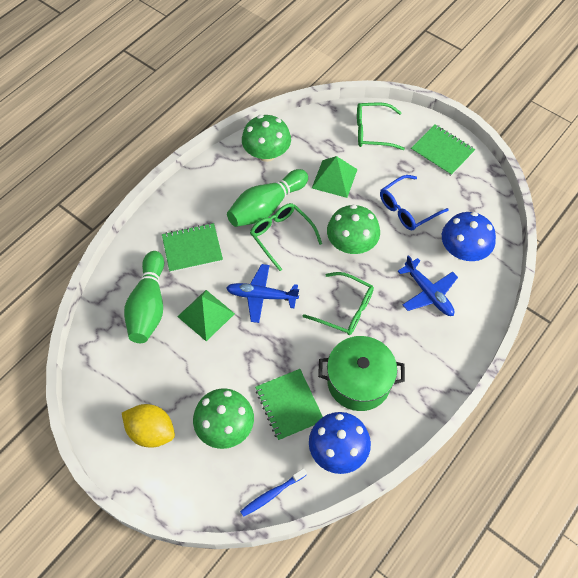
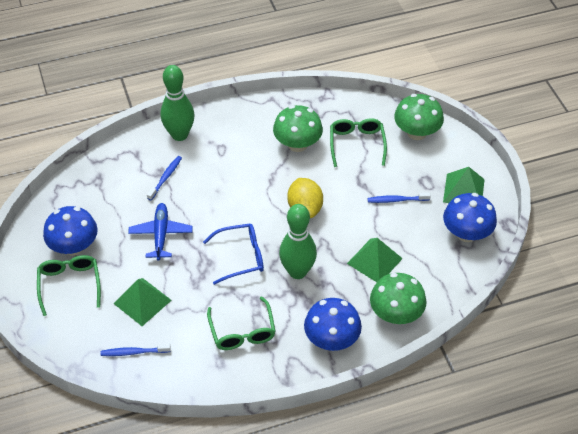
blue mushroom: [309,412,371,474] [442,212,496,261] = 2 -> [43,206,98,256] [304,298,362,351] [443,193,497,242] = 3
blue plane: [226,264,299,323] [398,255,458,316] = 2 -> [128,203,193,261] = 1
blue toothbrush: [240,468,307,517] = 1 -> [101,344,171,356] [147,156,182,201] [367,192,431,203] = 3
green notebook: [162,223,223,273] [255,369,323,441] [411,125,475,176] = 3 -> none = 0
green pot: [318,336,405,411] = 1 -> none = 0
green pyramid: [177,290,235,341] [312,156,358,198] = 2 -> [113,278,172,326] [347,238,403,282] [443,167,485,203] = 3

